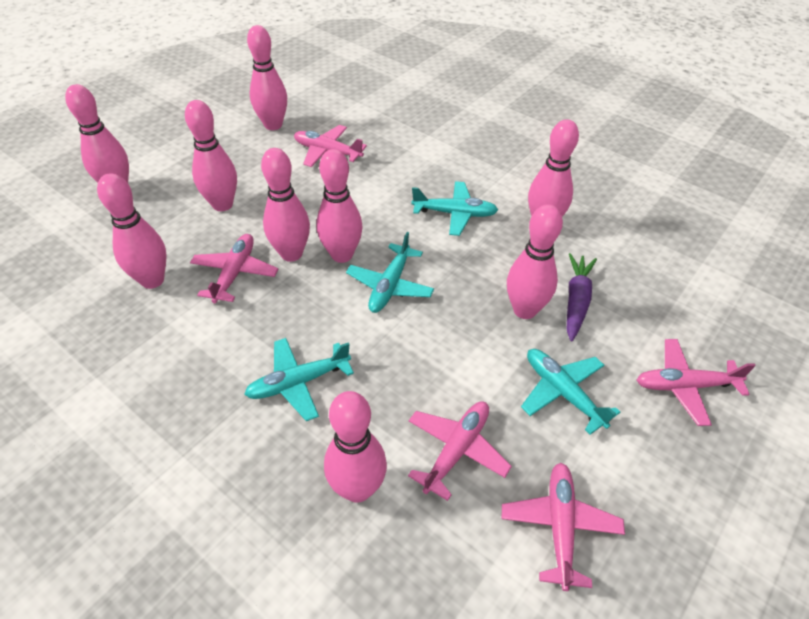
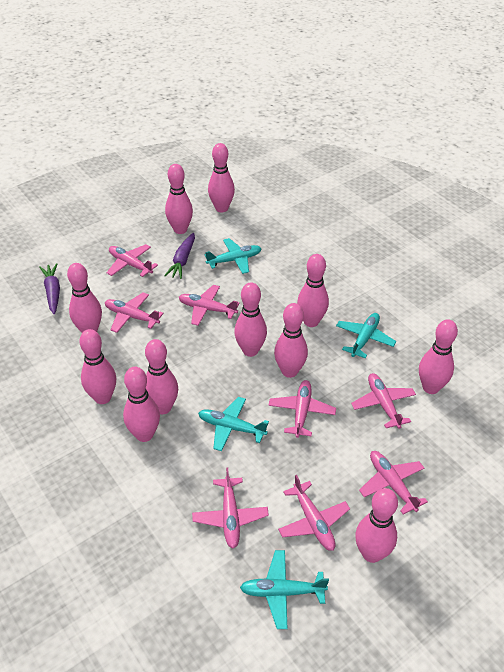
pink bowling pin: [65,84,129,183] [97,173,167,289] [185,100,237,211] [247,25,287,130] [261,148,310,262] [317,149,363,263] [324,391,387,503] [507,204,563,319] [528,119,579,217] = 9 -> [67,263,102,333] [79,329,116,404] [123,367,160,442] [145,339,178,414] [165,164,193,234] [208,143,235,212] [234,282,267,357] [274,303,308,378] [297,254,329,327] [355,488,398,563] [419,319,458,394] = 11
pink plane: [190,234,278,303] [294,125,367,167] [408,401,512,501] [502,463,625,591] [636,339,756,426] = 5 -> [105,292,164,333] [107,244,158,277] [179,285,239,326] [192,468,269,549] [268,380,336,438] [278,475,350,551] [351,373,416,429] [359,451,428,515] = 8
purple carrot: [567,253,597,341] = 1 -> [39,263,60,314] [164,233,195,279] = 2

